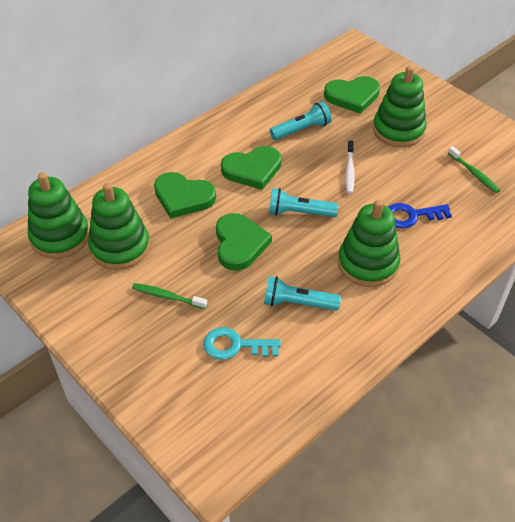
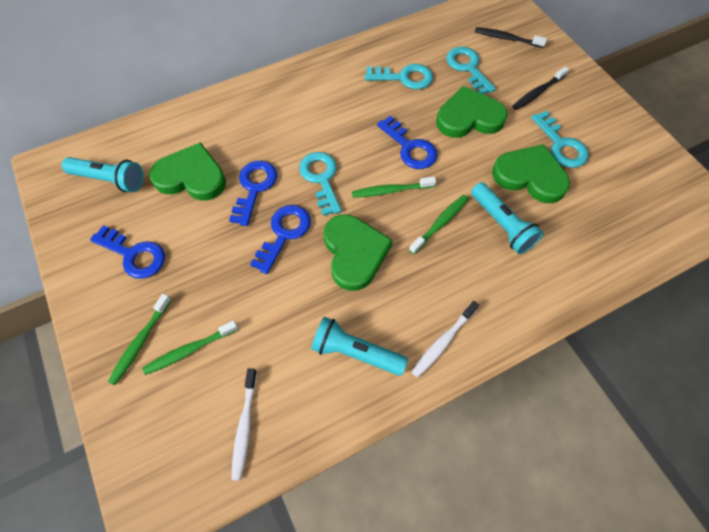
black toothbrush: none = 0 -> [475,27,547,48] [512,66,569,110] = 2
blue key: [388,203,452,228] = 1 -> [90,225,165,279] [229,161,277,226] [250,205,311,274] [377,116,437,169] = 4
green stacking toy: [28,172,89,259] [88,183,150,270] [338,200,400,287] [373,66,427,147] = 4 -> none = 0
green toothbrush: [132,283,207,309] [448,146,500,193] = 2 -> [108,294,171,385] [142,320,239,375] [352,177,436,198] [409,195,468,254] = 4
turquoise key: [203,327,281,360] = 1 -> [299,152,341,216] [365,64,433,89] [446,47,496,94] [531,111,589,168] = 4
white toothbrush: [345,140,355,194] = 1 -> [231,368,257,481] [411,301,479,378] = 2

